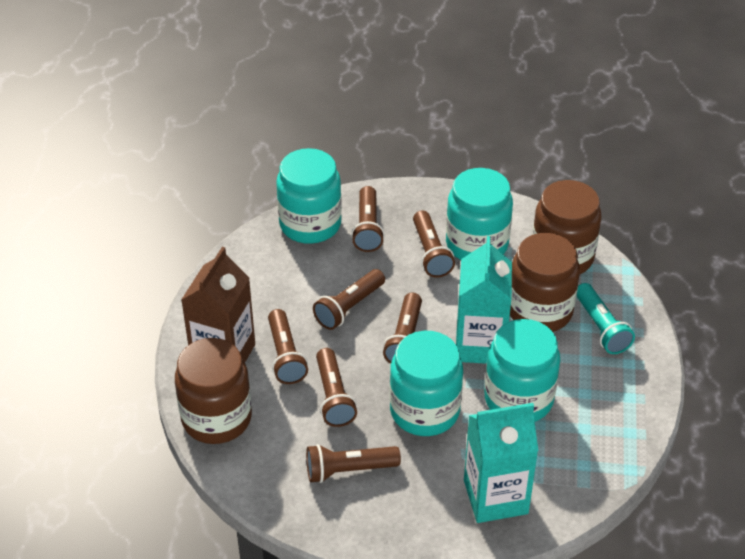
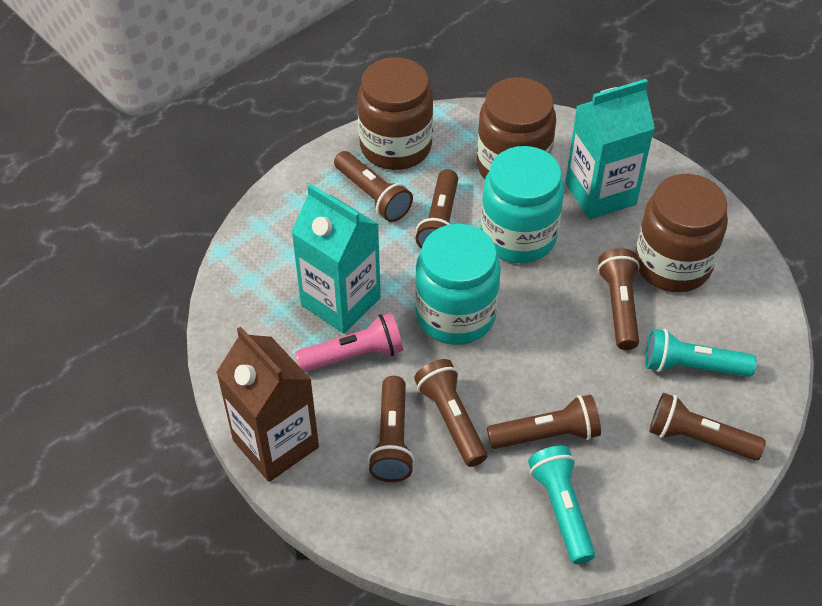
pink flashlight: none = 0 -> [295,313,403,372] = 1
turquoise flashlight: [577,283,635,354] = 1 -> [528,446,595,564] [645,329,756,377] = 2
turquoise jar: [276,148,342,244] [390,331,463,436] [446,168,513,260] [484,319,560,422] = 4 -> [415,224,501,345] [481,146,564,263] = 2

